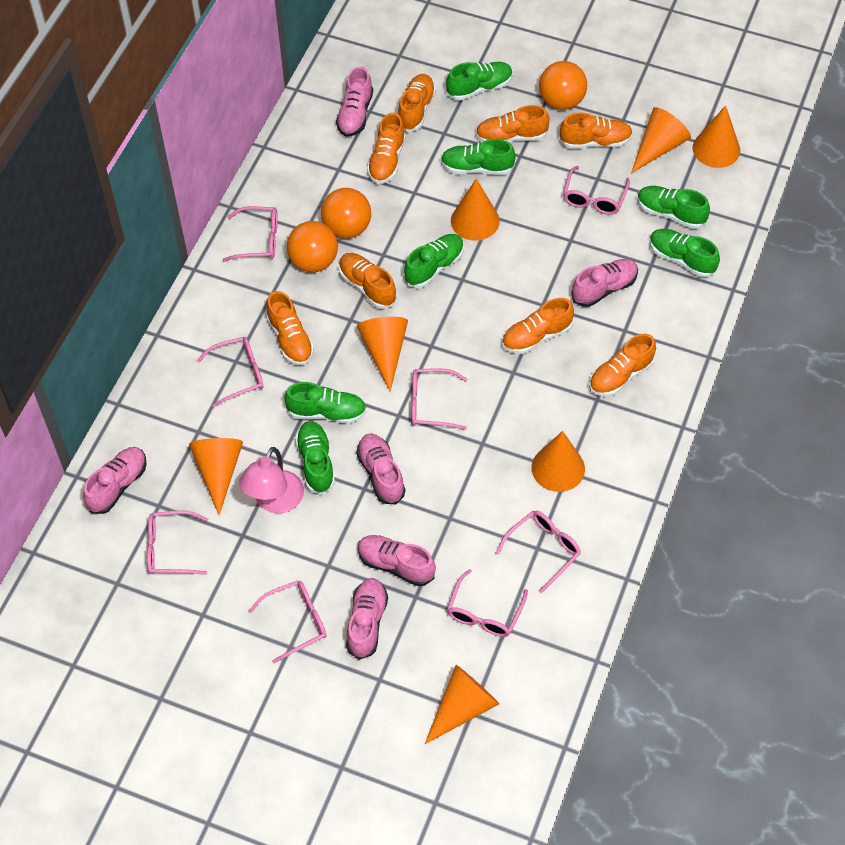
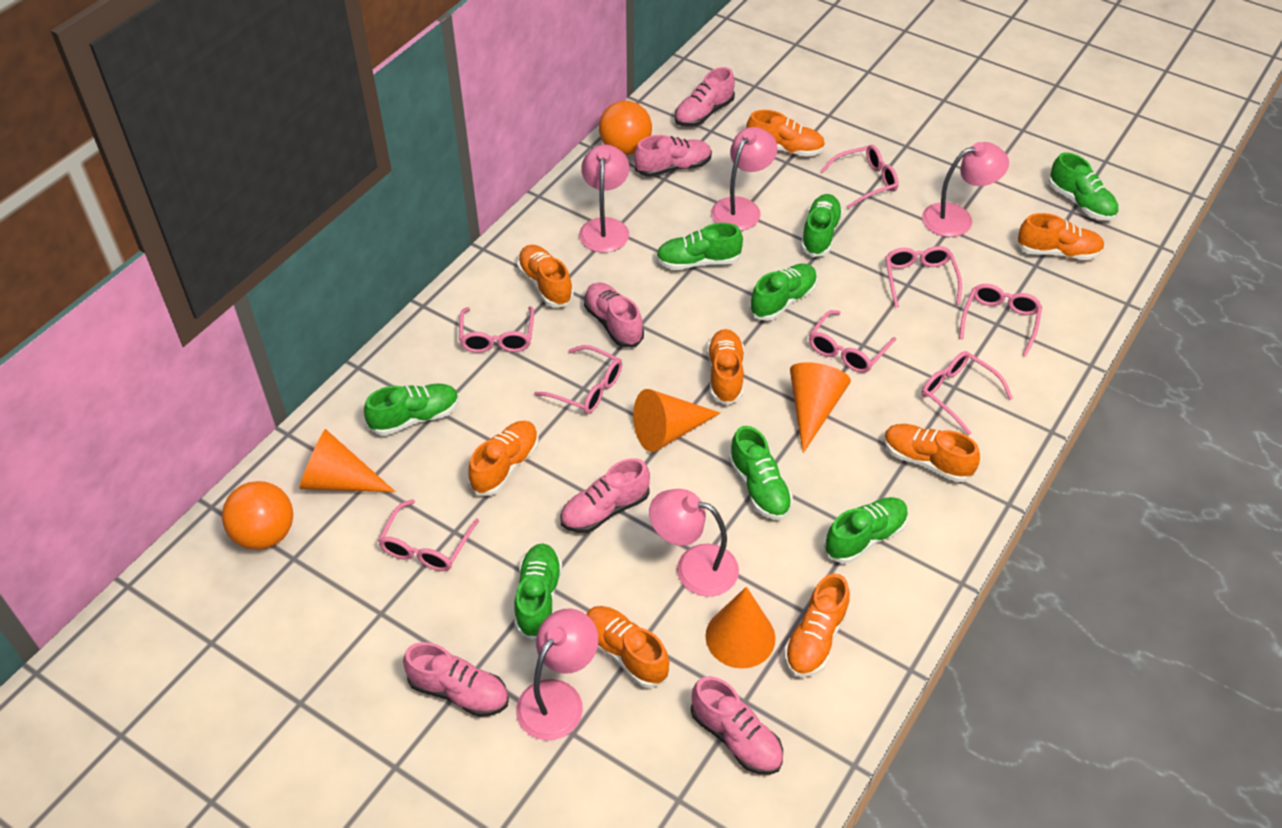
green shoe: [284,382,367,424] [295,421,335,495] [404,234,464,288] [441,139,516,175] [446,62,513,100] [637,186,710,229] [650,229,720,277] = 7 -> [364,384,459,436] [514,543,562,639] [656,223,743,270] [729,426,793,520] [749,264,817,321] [801,194,843,257] [824,497,908,563] [1048,152,1118,221] = 8
orange ball: [287,221,338,272] [321,188,371,239] [539,61,587,110] = 3 -> [222,481,293,550] [599,101,652,155] = 2
orange cone: [189,438,243,515] [357,317,408,391] [425,665,499,744] [451,179,500,241] [532,431,585,492] [631,107,691,173] [692,105,740,168] = 7 -> [300,429,396,492] [633,389,720,452] [706,587,775,669] [790,362,851,453] = 4
pink lamp: [239,447,304,513] = 1 -> [516,608,598,740] [579,144,629,253] [649,489,739,597] [711,127,777,231] [922,142,1009,237] = 5

